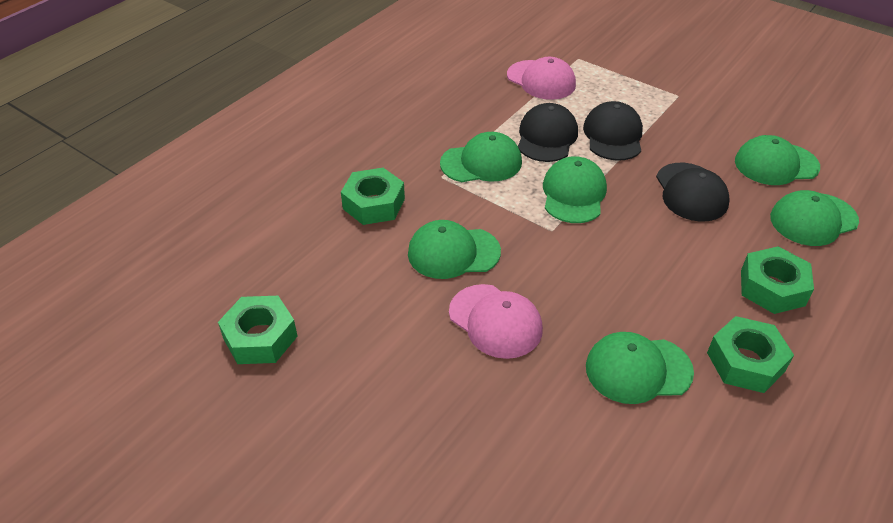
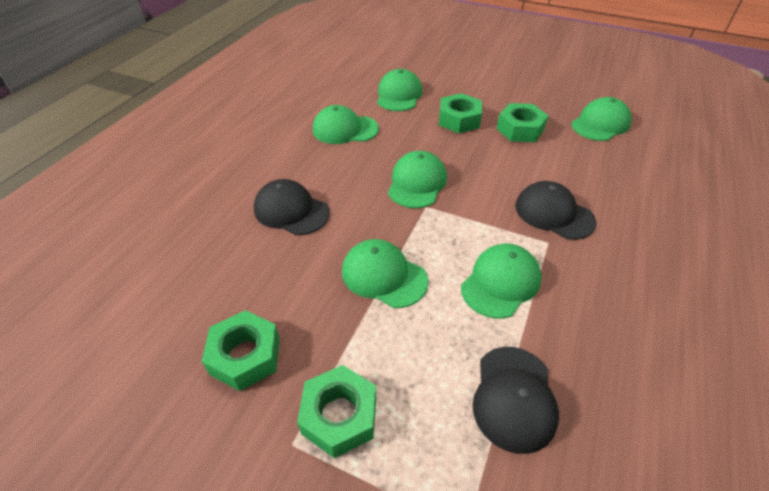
pink cap: [449,284,543,359] [507,57,576,100] = 2 -> none = 0

